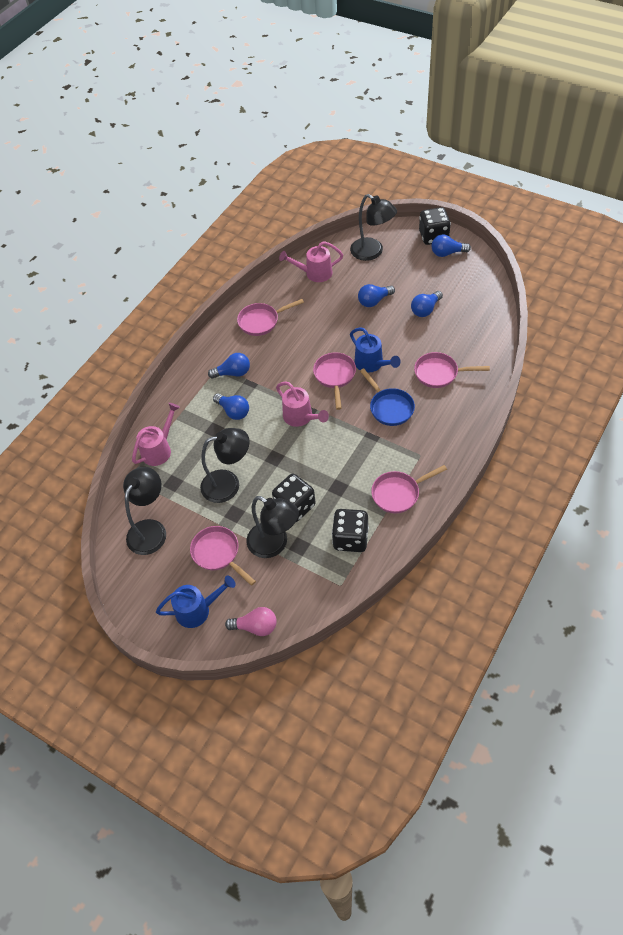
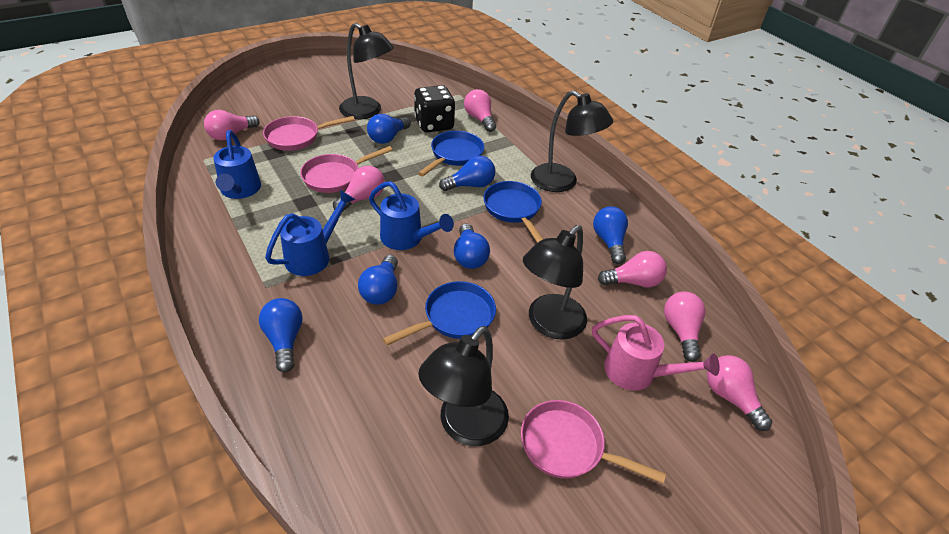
black dice: [272,474,316,522] [332,509,369,552] [419,207,451,245] = 3 -> [414,85,455,133] = 1
blue light bulb: [208,353,250,379] [213,394,249,420] [358,284,395,307] [411,291,443,317] [431,234,471,257] = 5 -> [259,298,303,372] [358,255,398,305] [367,114,411,144] [439,156,495,191] [454,224,490,269] [593,206,628,264] = 6
blue pan: [360,368,415,426] = 1 -> [383,281,496,345] [418,131,484,176] [483,181,543,243] = 3
blue watering can: [156,576,236,628] [350,327,401,373] = 2 -> [213,130,261,199] [265,190,355,276] [369,181,454,250] = 3
pink light bulb: [225,607,277,636] = 1 -> [204,110,259,140] [333,166,385,212] [464,89,496,132] [598,251,667,287] [664,291,705,362] [707,355,772,431] = 6
pink pan: [190,526,256,586] [237,299,304,336] [313,352,356,410] [371,465,447,513] [414,352,490,388] = 5 -> [263,116,355,151] [300,146,393,193] [521,400,666,483] = 3
pink watering can: [132,403,180,466] [276,382,329,427] [279,241,343,282] = 3 -> [592,315,720,391] = 1

